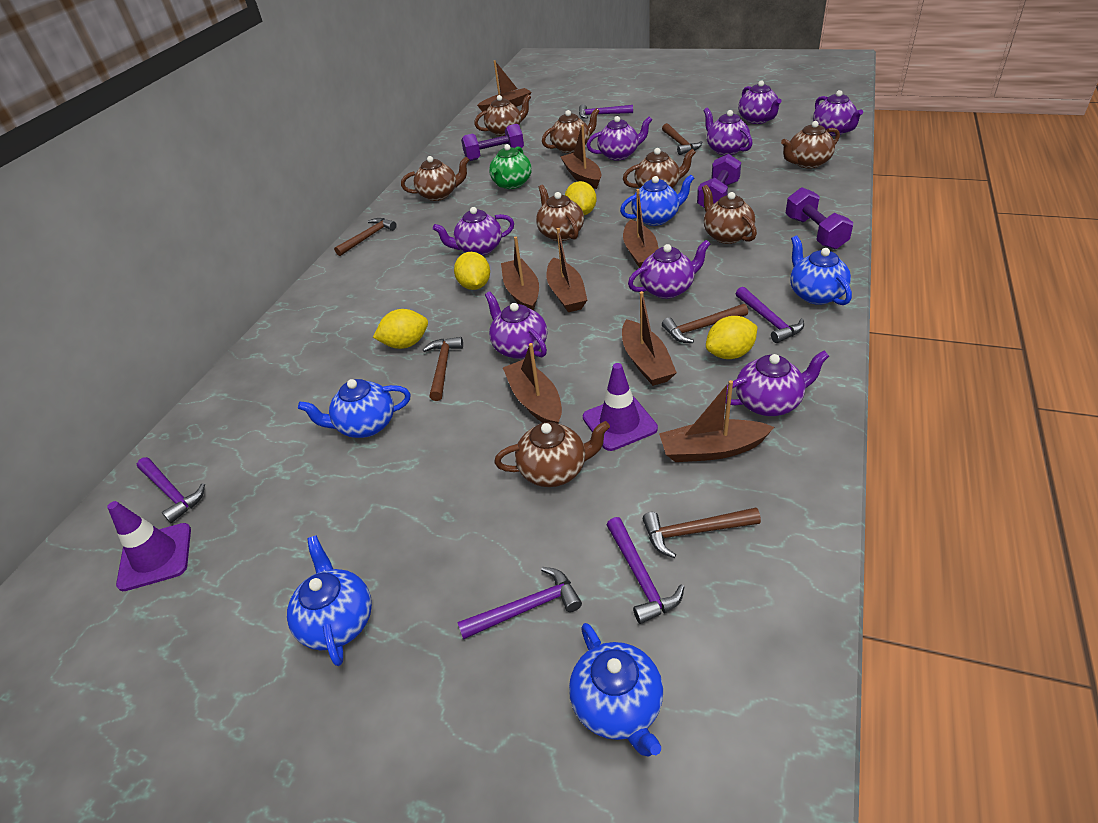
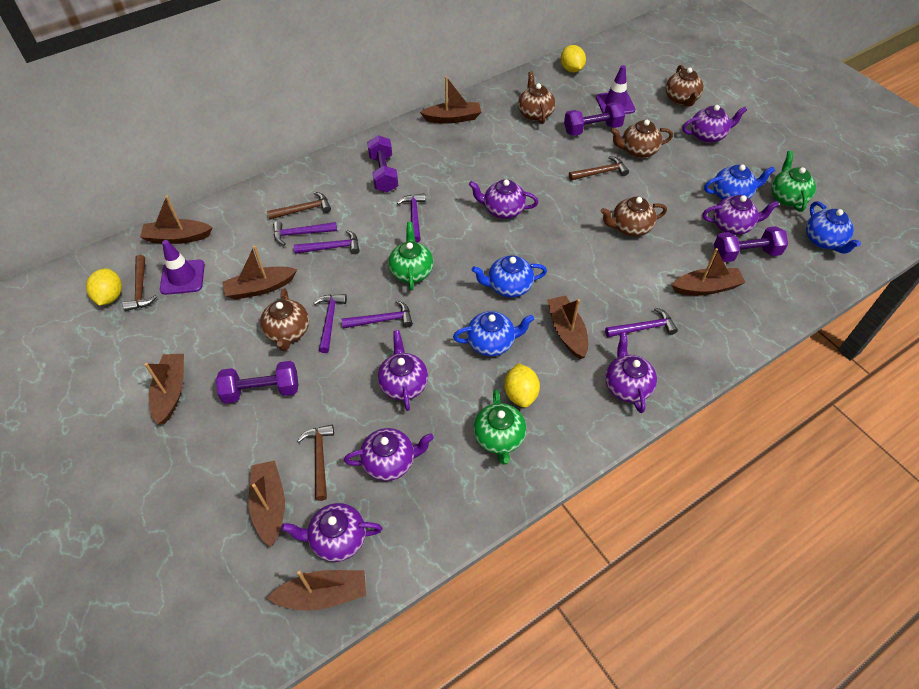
blue teapot: [287,535,372,666] [298,379,411,438] [569,623,663,756] [620,175,694,226] [790,235,852,305] = 5 -> [453,311,534,356] [472,255,547,298] [704,165,775,200] [806,201,861,254] = 4
brown hammer: [334,218,397,256] [423,337,463,401] [643,507,761,558] [662,123,702,155] [662,304,748,343] = 5 -> [122,255,157,311] [267,192,331,220] [297,425,334,501] [569,156,629,181] = 4
brown teapot: [401,156,469,201] [474,94,531,136] [494,421,610,487] [536,185,584,241] [542,108,599,153] [623,148,696,188] [702,185,757,244] [781,121,840,169] = 8 -> [260,288,309,351] [518,71,556,124] [600,197,667,237] [611,120,673,158] [665,65,704,106] = 5
green teapot: [489,144,532,189] = 1 -> [388,222,434,290] [473,389,526,465] [771,151,816,212] = 3
purple dumbbell: [461,124,524,161] [697,154,741,207] [785,187,853,250] = 3 -> [216,361,298,404] [367,135,398,193] [564,102,625,136] [714,226,788,262] = 4
purple hammer: [137,457,205,523] [457,567,582,640] [579,104,633,119] [607,517,684,624] [736,287,804,343] = 5 -> [273,221,337,246] [294,230,360,254] [314,294,347,353] [341,300,413,329] [397,193,426,243] [605,308,678,337] = 6
purple teapot: [433,207,514,256] [485,292,547,359] [586,116,652,160] [628,240,710,299] [703,108,753,155] [726,351,829,416] [738,80,781,124] [813,90,863,136] = 8 -> [281,503,382,562] [344,428,434,481] [378,330,428,411] [469,179,538,219] [605,332,657,413] [682,105,747,143] [702,195,779,235] = 7
yellow lemon: [373,309,428,349] [454,252,490,290] [565,181,597,215] [706,316,757,359] = 4 -> [86,268,122,306] [504,363,540,408] [561,45,586,72] = 3

